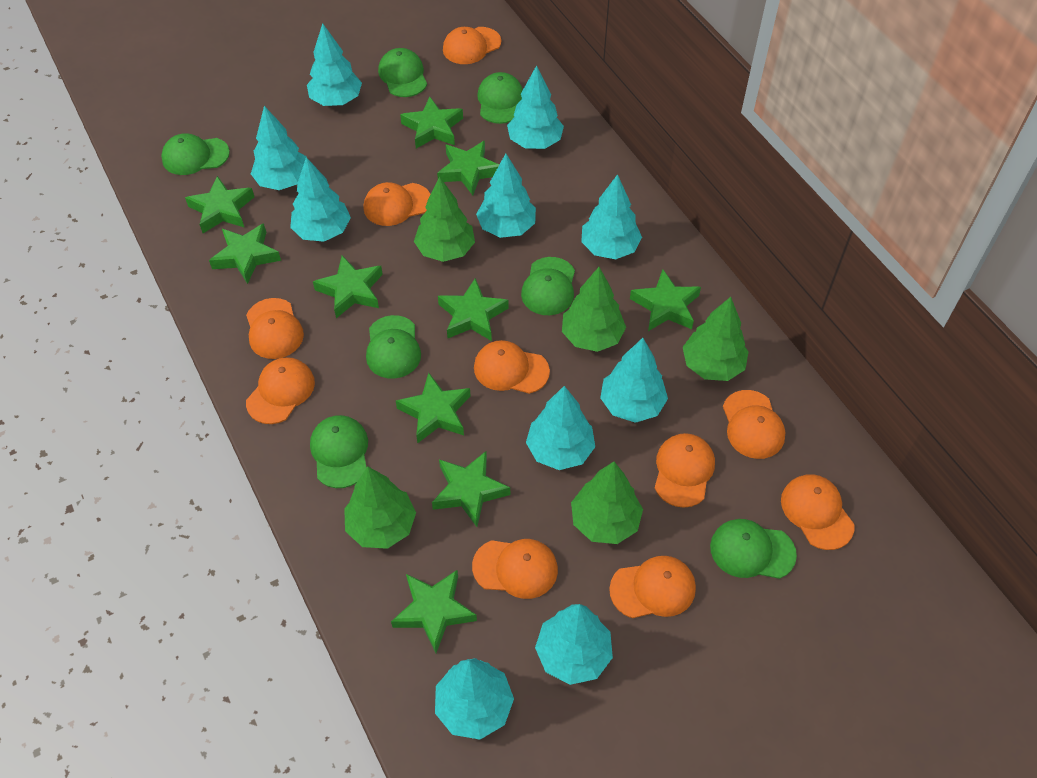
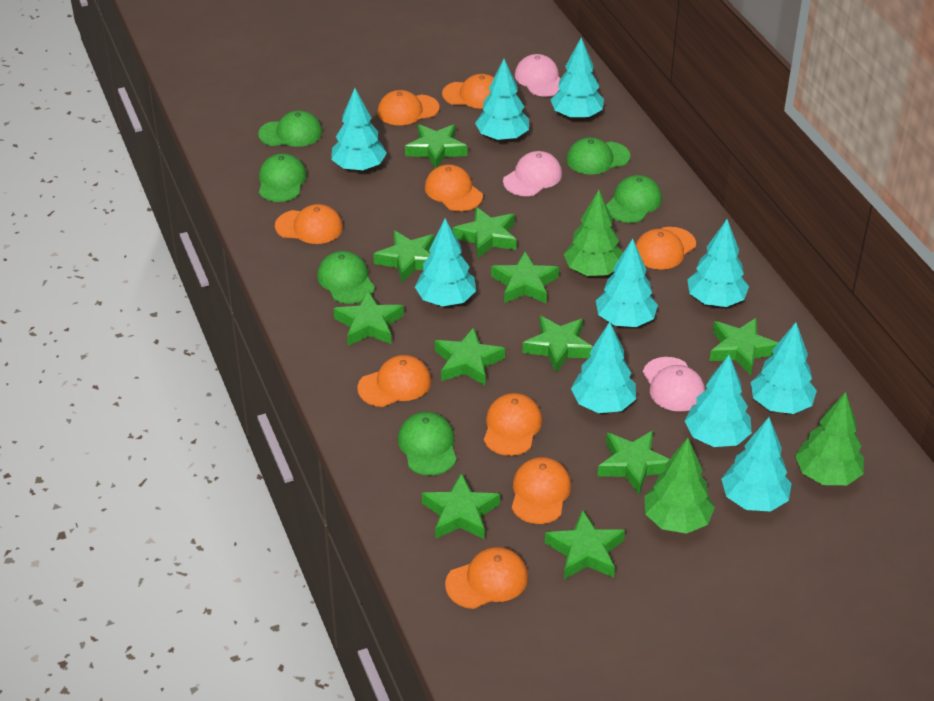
green cap: [161,133,230,175] [310,415,368,488] [366,315,421,379] [378,48,427,97] [477,72,523,124] [521,257,575,315] [710,519,797,579] = 7 -> [258,110,323,147] [259,153,307,202] [317,251,375,304] [398,412,457,476] [566,137,630,175] [606,175,662,223] = 6
green star: [185,176,254,233] [209,223,281,284] [313,256,383,318] [391,570,477,653] [396,373,470,443] [400,97,463,148] [432,451,510,527] [437,141,499,195] [438,278,509,341] [630,269,701,331] = 10 -> [334,291,404,346] [373,230,434,283] [405,124,467,168] [422,473,500,540] [435,327,505,386] [453,207,516,258] [491,252,559,304] [523,316,593,373] [545,509,625,579] [597,431,669,495] [710,318,778,375] = 11
green tree: [344,467,416,549] [414,176,475,262] [562,267,626,352] [571,462,643,544] [683,297,749,381] = 5 -> [564,190,623,276] [645,438,715,534] [795,392,864,485] = 3
orange cap: [246,298,304,359] [246,357,315,424] [363,182,430,226] [443,27,501,64] [472,539,558,599] [474,340,550,394] [609,556,696,618] [655,433,715,508] [723,390,785,459] [781,474,855,550] = 10 -> [275,204,343,244] [357,355,431,407] [377,90,440,125] [425,165,483,211] [442,74,494,109] [445,547,528,609] [484,393,542,456] [512,457,571,524] [635,227,696,270] = 9
pink cap: none = 0 -> [503,151,562,196] [515,54,561,96] [643,357,705,411] = 3

